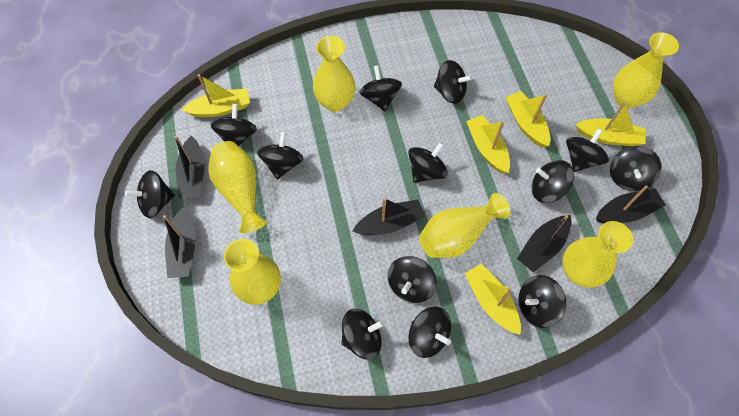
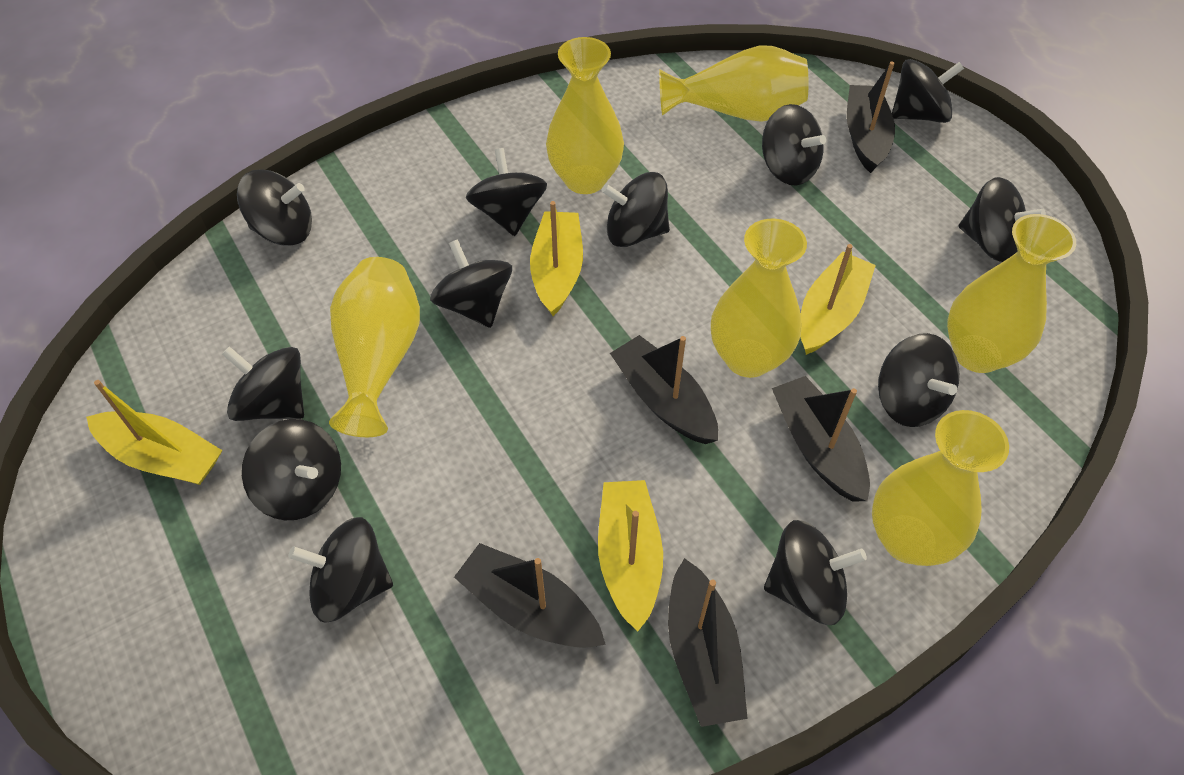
black spinning top: [125,170,175,218] [211,104,257,146] [257,132,304,180] [341,308,384,360] [359,65,402,111] [388,256,437,303] [408,142,448,183] [409,307,451,358] [434,60,472,104] [518,275,566,328] [532,160,574,203] [566,128,609,172] [610,146,662,191] = 13 -> [222,346,304,421] [237,169,312,246] [242,419,341,520] [288,517,393,623] [430,239,512,328] [466,148,547,236] [602,172,670,247] [762,104,826,185] [764,520,867,625] [878,333,960,427] [892,59,964,123] [959,177,1046,262] = 12
yellow boat: [182,74,250,117] [464,263,521,335] [466,115,510,173] [506,91,551,147] [575,101,646,146] = 5 -> [86,380,223,485] [530,201,583,316] [598,480,663,631] [801,244,876,355] = 4

